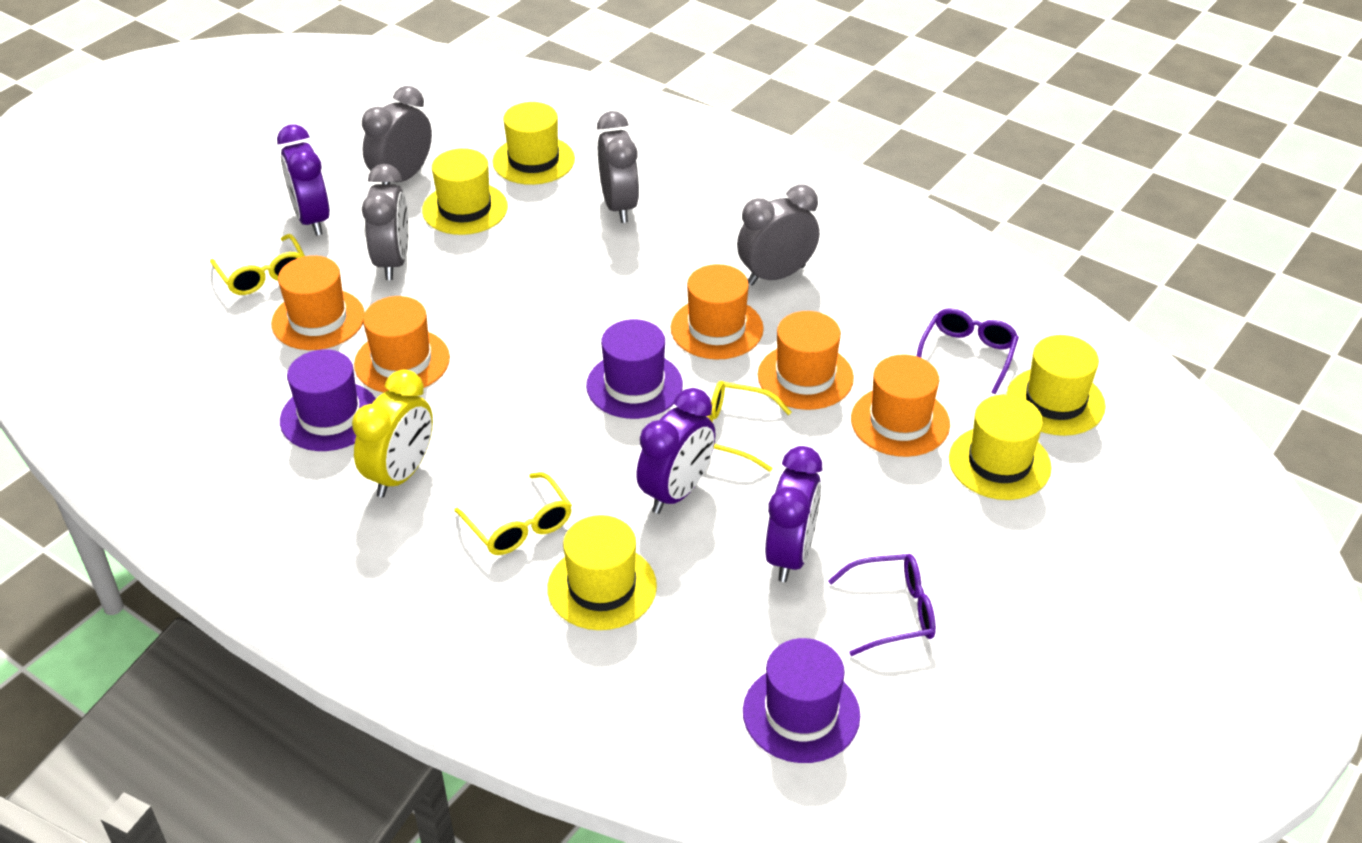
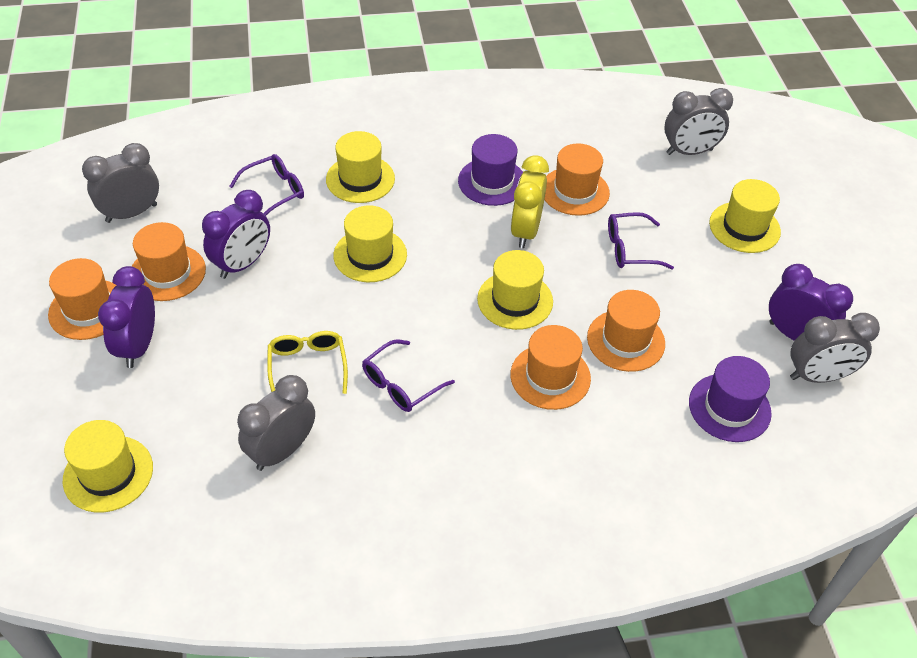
purple glasses: [828,554,936,656] [917,308,1019,394] = 2 -> [229,154,304,216] [362,339,455,412] [608,212,674,270] = 3
purple hat: [280,349,376,451] [586,319,683,419] [743,638,860,763] = 3 -> [458,134,523,206] [689,356,772,442] = 2
yellow glasses: [210,234,305,295] [454,472,572,555] [706,381,791,472] = 3 -> [267,331,348,394] = 1

